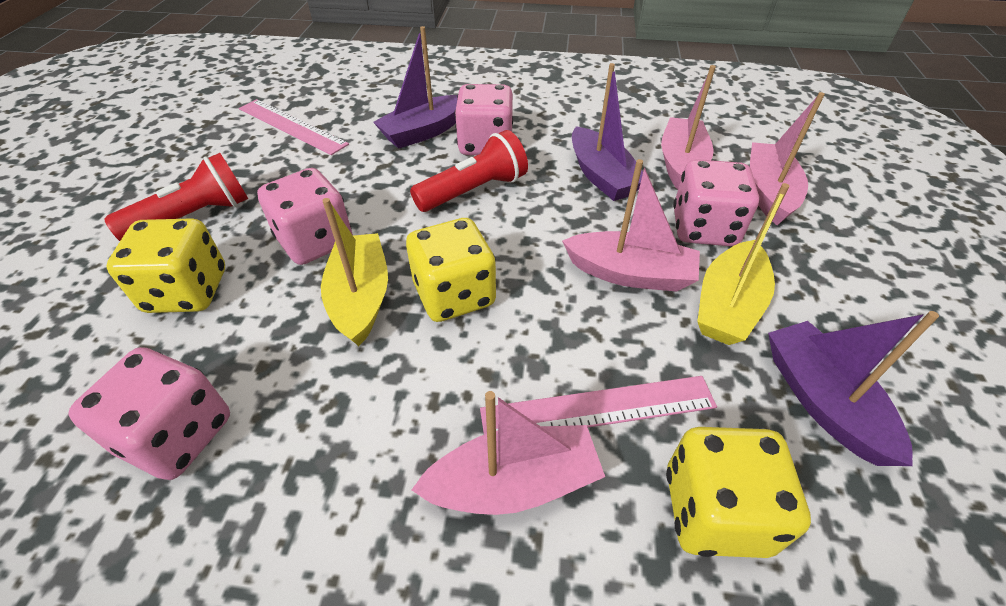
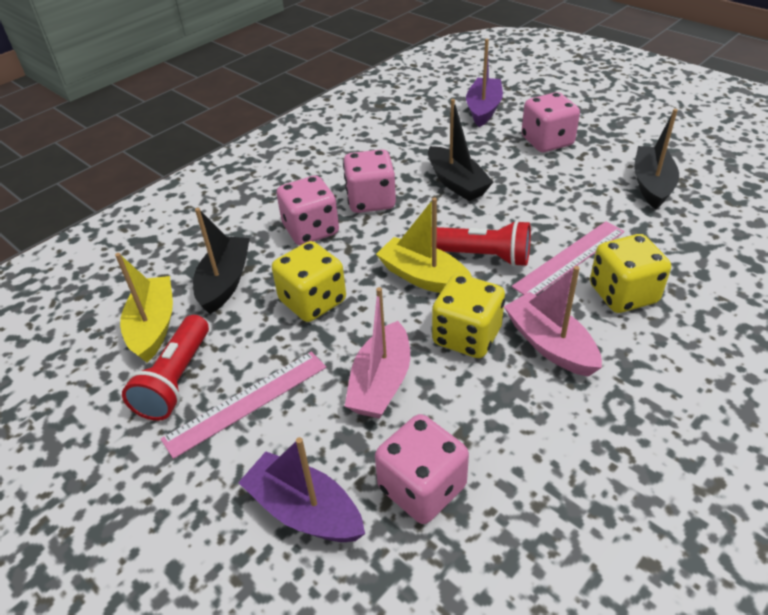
black boat: none = 0 -> [193,208,250,314] [428,99,493,201] [634,109,679,209] = 3
pink boat: [412,391,605,515] [562,159,700,292] [661,65,716,189] [750,92,825,225] = 4 -> [345,287,410,419] [504,266,602,377] = 2
purple boat: [373,26,457,148] [572,63,643,201] [768,311,939,466] = 3 -> [238,437,365,542] [466,39,503,127] = 2

